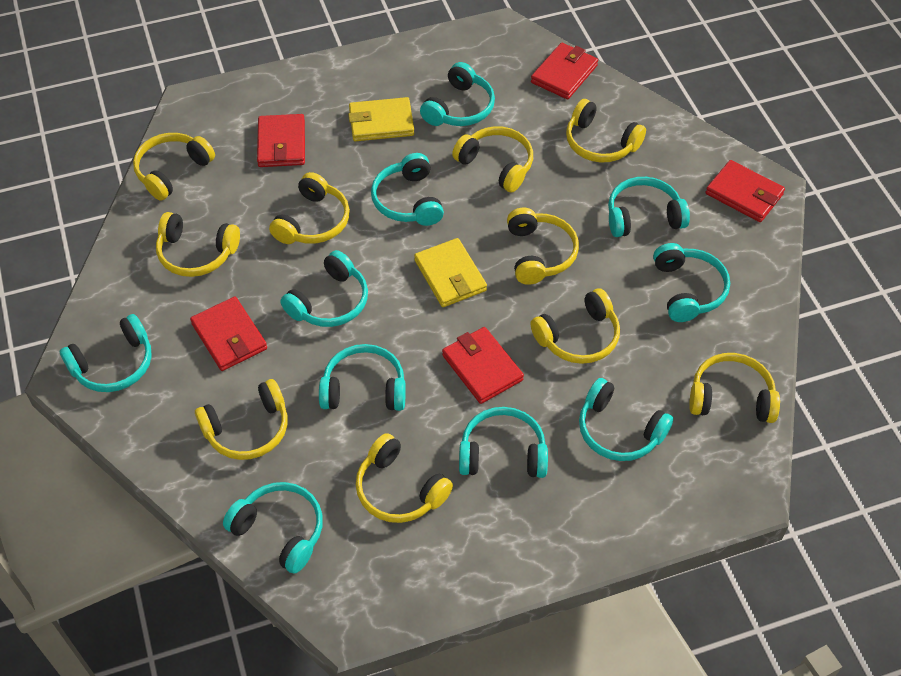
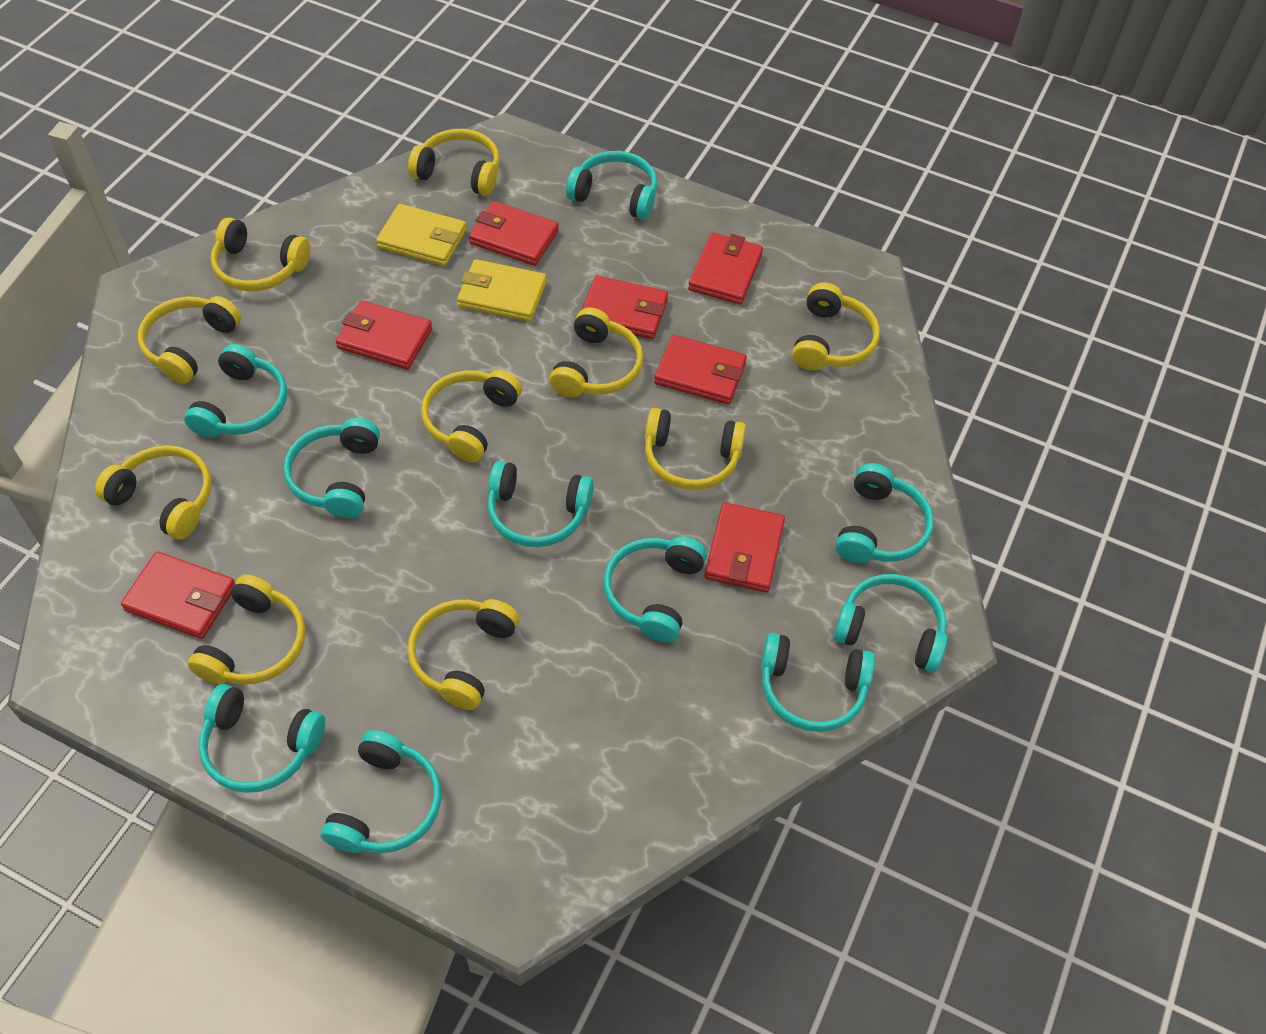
red wallet: [190,297,267,371] [257,114,305,167] [442,327,524,404] [531,43,598,99] [706,160,785,222] = 5 -> [121,551,236,639] [336,300,432,369] [469,201,559,266] [582,275,668,339] [654,335,747,405] [688,232,763,305] [705,502,785,593] = 7

